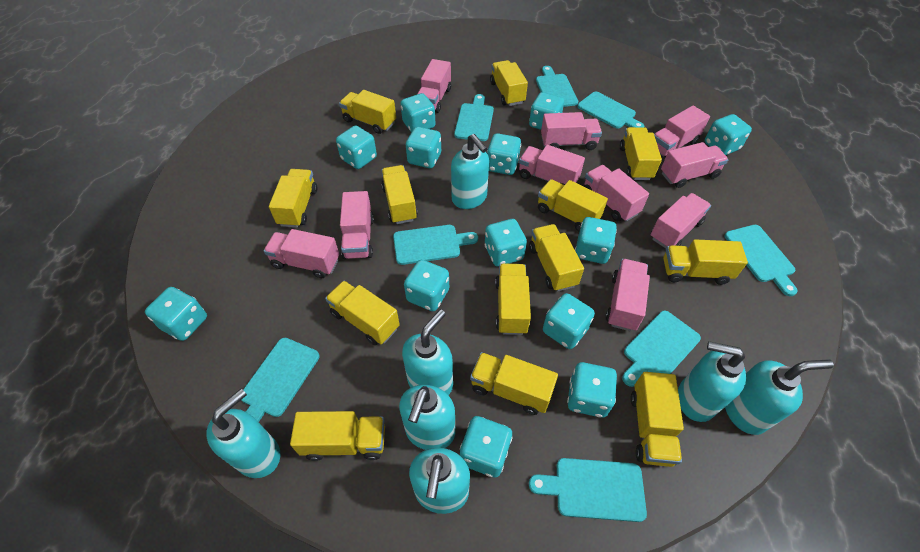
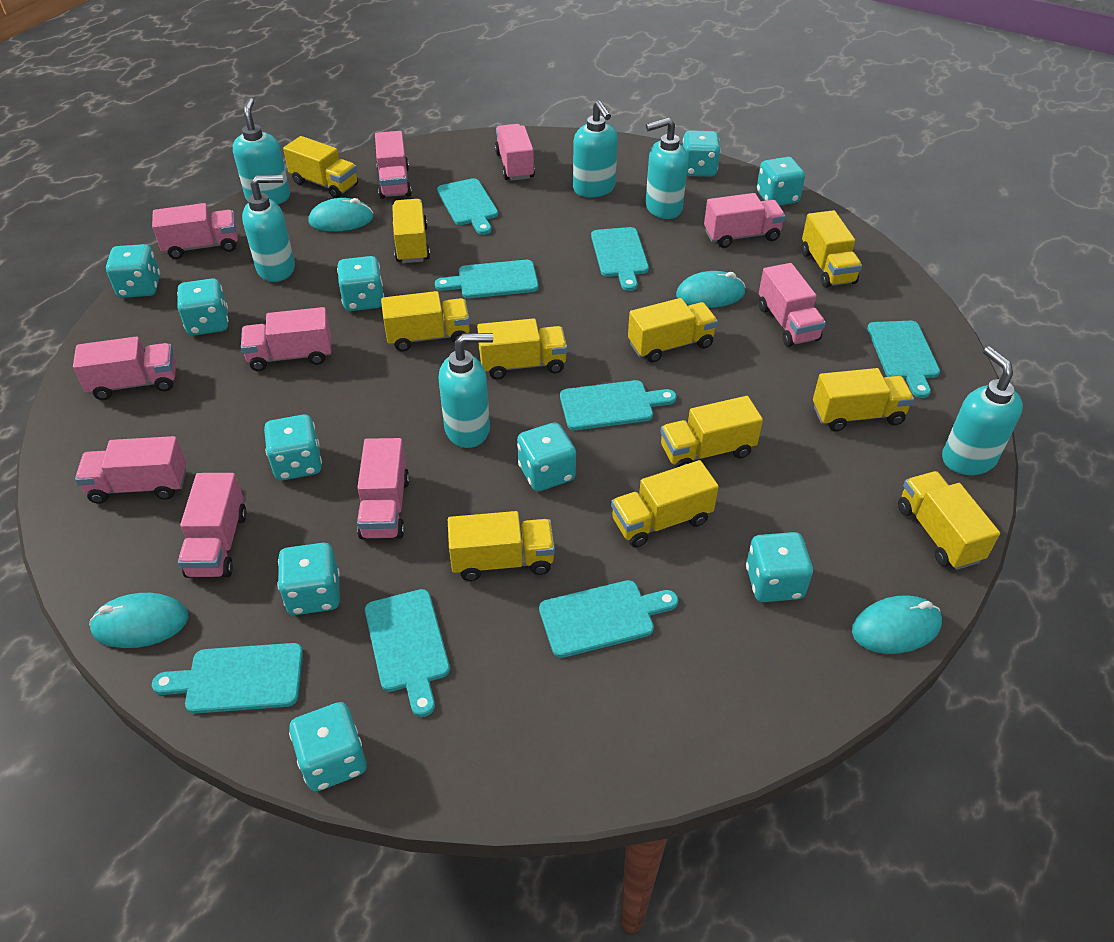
turquoise dice: [145,287,207,341] [336,126,377,169] [400,93,436,132] [404,260,449,311] [406,127,441,168] [460,416,512,477] [485,219,527,266] [487,133,521,175] [529,92,564,130] [543,293,595,349] [567,362,617,418] [575,217,617,264] [705,114,752,155] = 13 -> [106,244,160,298] [177,278,229,336] [264,415,322,480] [278,543,340,615] [289,702,366,791] [337,256,384,311] [517,422,576,491] [683,131,721,177] [746,532,813,602] [757,157,805,206] = 10
turquoise mouse: none = 0 -> [89,593,189,648] [308,198,374,232] [676,271,745,308] [852,595,942,654] = 4
turquoise soap dispenser: [206,389,280,478] [399,385,456,450] [402,309,453,395] [409,448,470,514] [451,134,489,209] [678,341,746,422] [725,359,834,435] = 7 -> [233,98,290,204] [242,175,295,282] [439,333,493,448] [573,100,618,198] [646,117,688,219] [942,347,1023,475] = 6
yellow truck: [269,169,317,228] [290,411,385,461] [325,281,400,345] [339,90,396,134] [381,165,418,224] [470,352,558,415] [490,60,528,106] [495,264,531,335] [529,224,584,292] [538,179,608,232] [620,127,662,180] [630,372,684,467] [663,239,748,285] = 13 -> [283,136,358,198] [381,291,470,351] [392,199,430,263] [448,511,555,581] [477,318,567,379] [611,460,719,548] [628,298,718,363] [660,396,763,468] [802,210,862,288] [813,368,914,432] [898,471,1000,570] = 11

